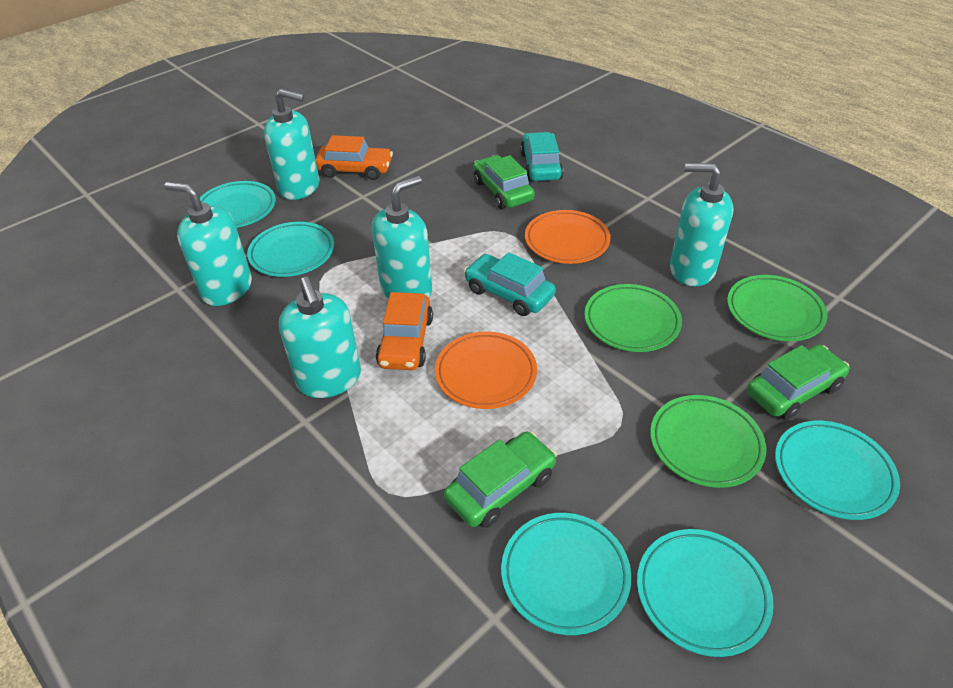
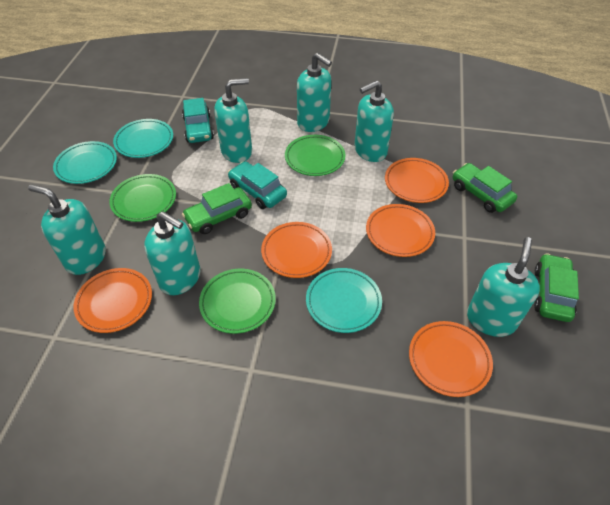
orange car: [316,135,393,180] [376,292,433,370] = 2 -> none = 0
orange plate: [435,331,537,409] [525,210,611,264] = 2 -> [74,268,152,333] [261,222,332,278] [366,204,435,257] [385,158,449,203] [409,321,493,397] = 5
turquoise plate: [200,181,276,228] [247,222,334,277] [501,513,631,635] [637,529,774,657] [775,421,900,520] = 5 -> [53,141,117,184] [113,119,173,158] [306,268,382,333] = 3
turquoise soap dispenser: [165,182,252,306] [264,89,319,200] [279,277,361,398] [372,176,432,299] [670,163,733,286] = 5 -> [28,184,106,275] [144,211,200,295] [214,78,252,163] [297,53,332,132] [354,80,394,162] [467,237,540,337] = 6

